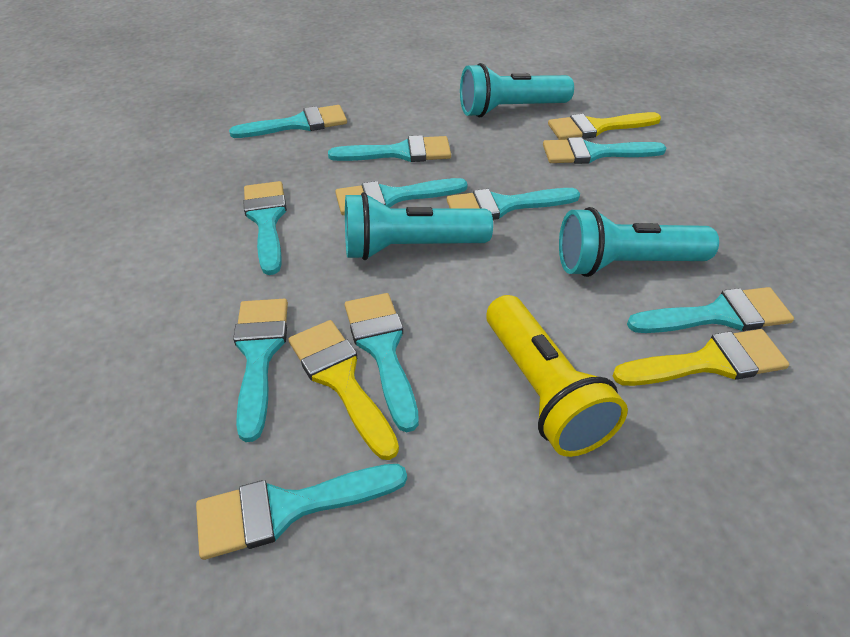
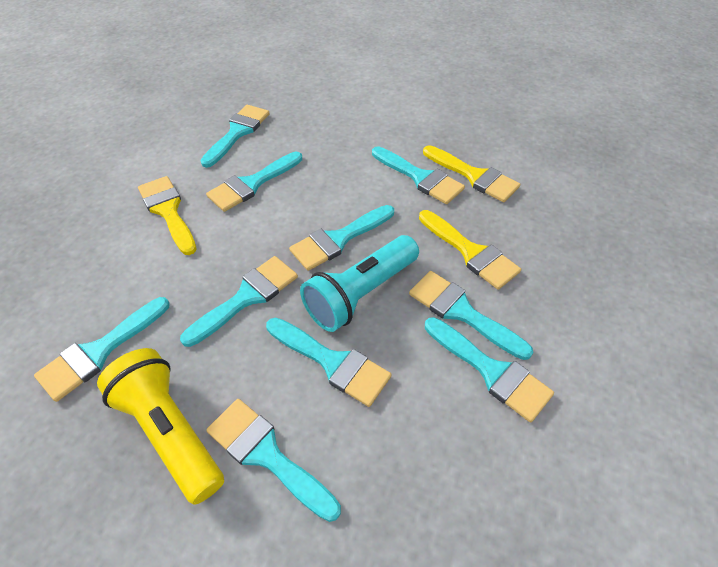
turquoise flashlight: [345,192,493,260] [460,63,574,118] [559,207,719,277] = 3 -> [300,235,419,332] = 1

